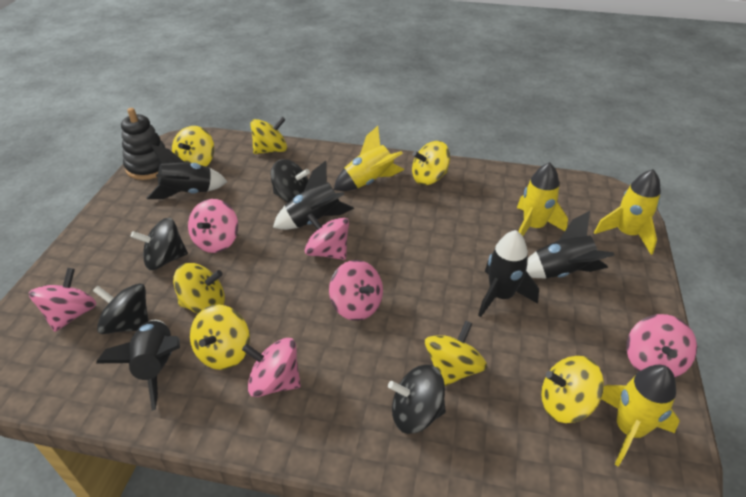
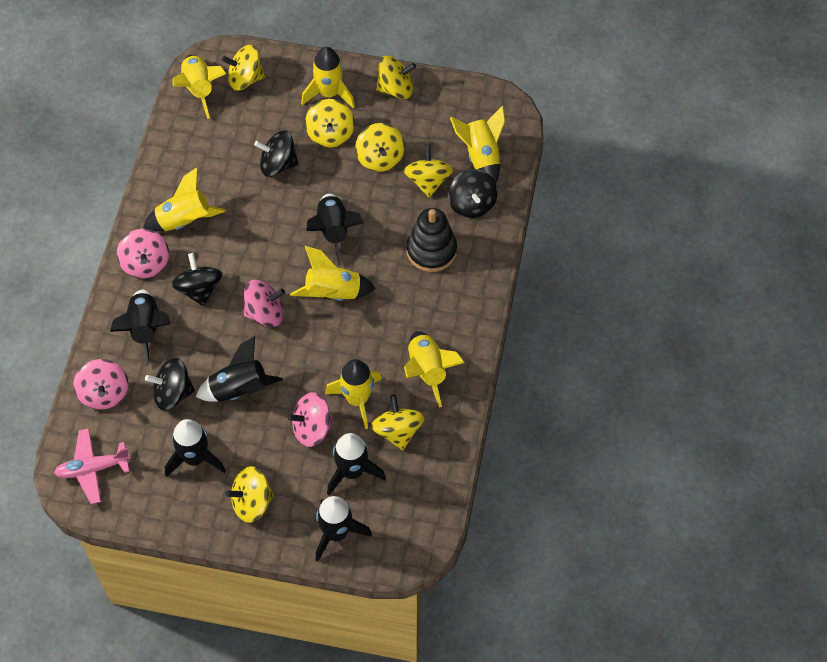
black rocket: [96,320,180,411] [146,145,227,199] [273,161,354,230] [478,230,539,317] [526,211,614,279] = 5 -> [110,290,170,366] [165,419,226,477] [196,336,283,402] [306,194,364,265] [315,496,372,562] [327,433,386,495] = 6
pink plane: none = 0 -> [54,428,131,504] = 1
pink spinning top: [29,268,96,332] [188,199,238,253] [242,338,301,397] [305,213,349,260] [329,260,383,321] [626,314,697,378] = 6 -> [73,359,129,410] [117,229,169,278] [244,280,285,327] [288,392,334,447] = 4
yellow rocket: [334,126,404,191] [517,162,568,236] [594,169,661,255] [602,365,680,467] = 4 -> [143,167,226,232] [172,55,227,119] [290,246,376,301] [301,47,355,108] [325,359,382,429] [404,331,465,408] [450,105,505,183] = 7

